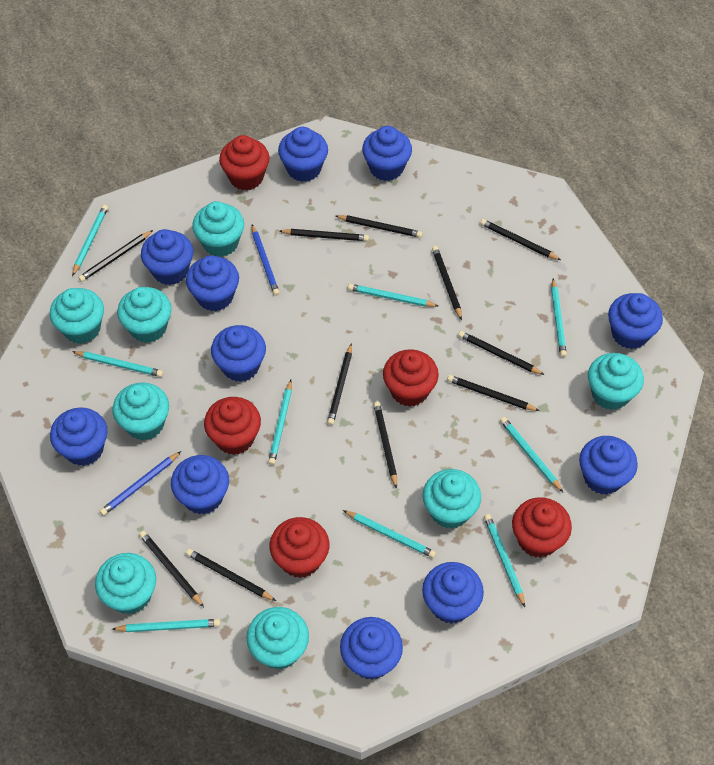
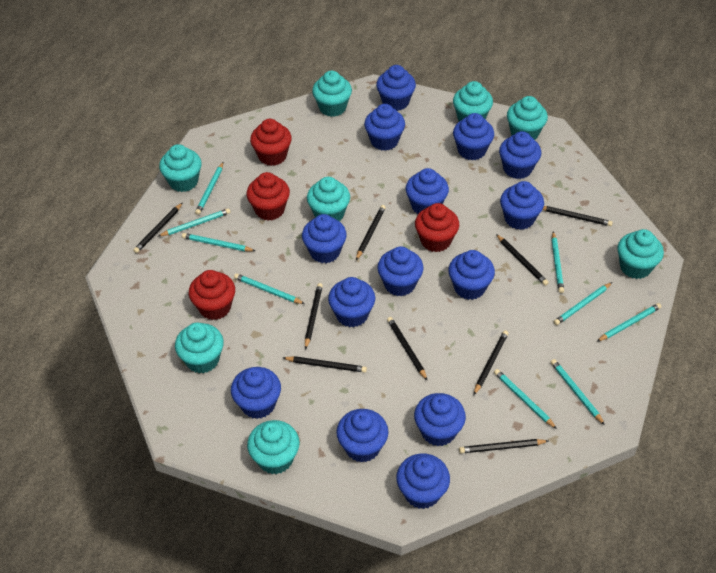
black pencil: [78,230,153,282] [139,531,204,607] [186,549,276,601] [279,229,369,241] [327,343,352,425] [336,215,423,238] [373,401,397,489] [432,246,462,320] [447,375,540,411] [458,331,544,375] [480,219,561,260] = 11 -> [133,203,182,253] [283,356,367,373] [305,283,323,350] [356,205,386,260] [387,317,428,381] [459,439,548,453] [474,330,509,395] [496,234,549,286] [542,206,613,226] = 9
blue cupcake: [50,407,108,466] [141,229,193,285] [171,455,229,514] [186,256,239,311] [211,325,266,382] [278,127,328,182] [340,617,403,680] [362,126,412,181] [422,562,484,624] [579,436,638,495] [608,293,663,349] = 11 -> [231,367,281,419] [302,214,347,263] [328,277,375,327] [336,409,389,463] [364,104,405,151] [376,65,416,111] [377,246,424,296] [396,453,450,509] [406,168,449,214] [414,393,466,446] [448,250,495,300] [453,113,494,160] [499,131,541,179] [500,181,544,230] = 14
blue pencil: [100,451,181,516] [252,225,280,296] = 2 -> none = 0
red cupcake: [204,397,261,455] [219,135,270,191] [270,517,330,578] [383,349,439,407] [512,497,572,558] = 5 -> [189,270,235,320] [246,172,290,221] [250,119,292,166] [415,203,459,252] = 4

